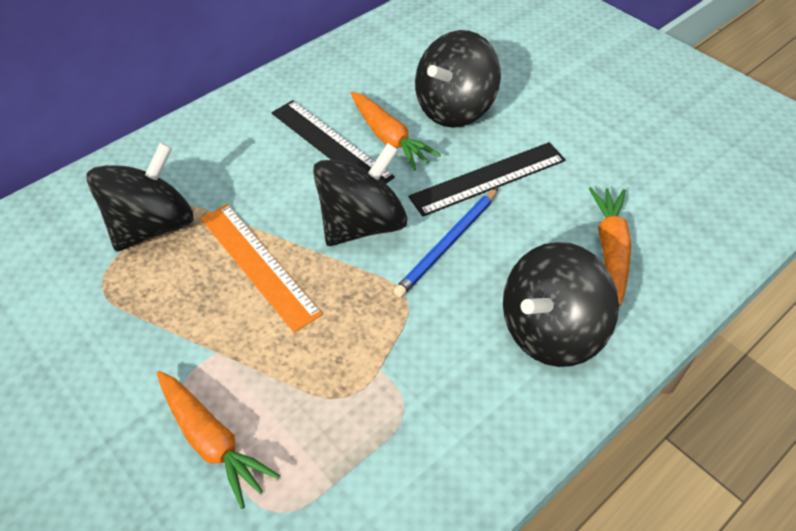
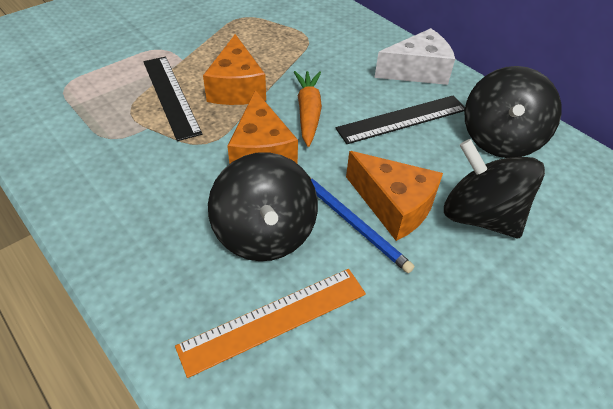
black spinning top: [86,142,194,252] [313,143,407,246] [415,30,501,128] [503,242,619,367] = 4 -> [208,152,318,261] [444,139,545,238] [464,66,562,158] = 3
orange carrot: [157,371,280,509] [351,92,441,170] [589,187,631,306] = 3 -> [294,71,322,147] = 1
orange cheese: none = 0 -> [203,34,266,105] [227,90,298,164] [346,151,443,241] = 3
white cheese: none = 0 -> [374,28,455,85] = 1

